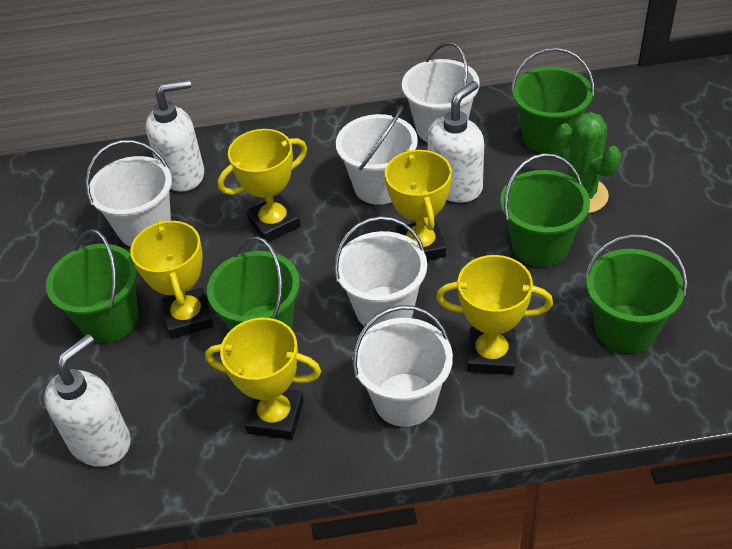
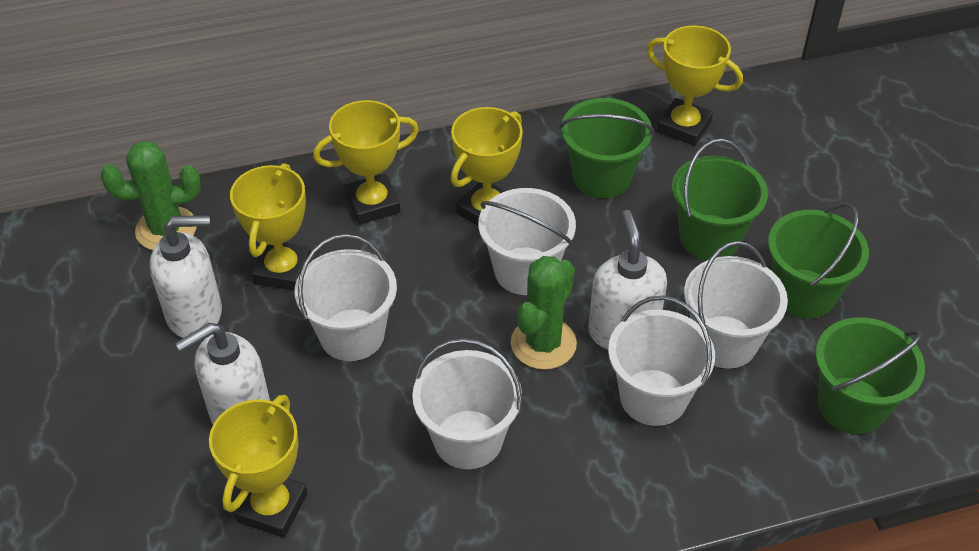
green bucket: [46,229,138,343] [207,237,299,330] [500,153,590,267] [511,48,594,154] [585,234,687,354] = 5 -> [559,98,654,198] [672,139,768,260] [768,203,869,319] [815,317,925,434] = 4
green cactus: [555,112,621,213] = 1 -> [101,141,201,250] [511,256,577,370] = 2

